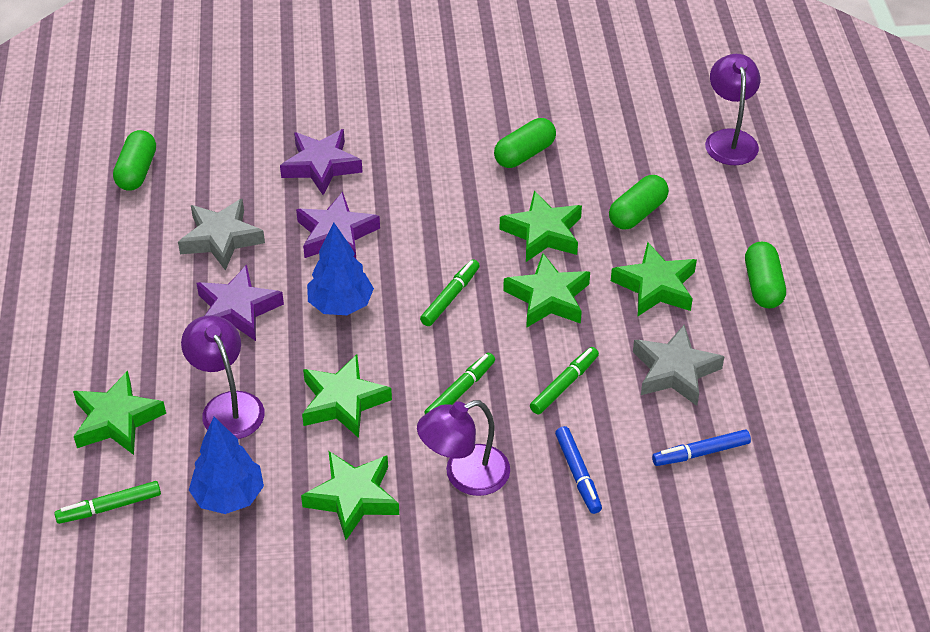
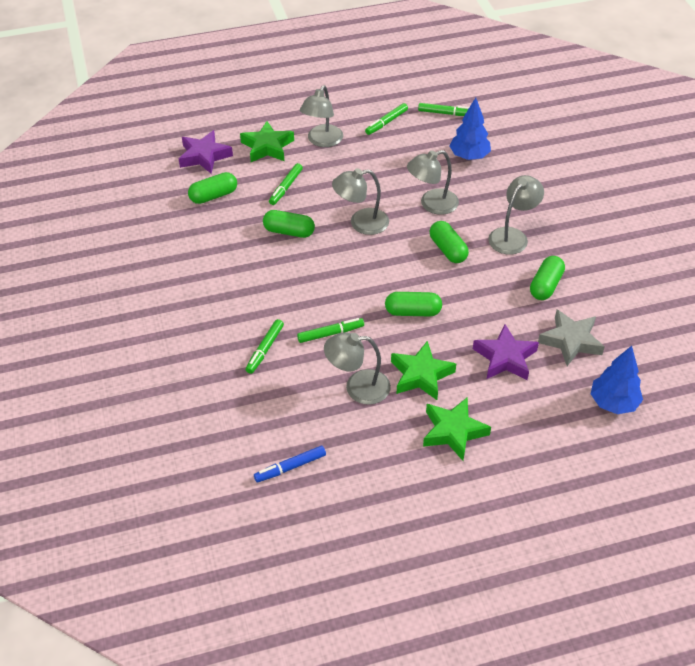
blue marker: [555,426,602,514] [652,429,751,466] = 2 -> [254,446,326,482] = 1
green capsule: [113,130,156,191] [494,118,556,168] [609,175,669,230] [745,242,786,308] = 4 -> [188,172,237,204] [263,210,315,238] [385,292,442,316] [430,221,469,263] [530,256,565,300] = 5
green marker: [54,481,161,524] [420,259,480,326] [424,353,495,414] [530,347,599,414] = 4 -> [246,319,284,374] [269,163,303,205] [297,318,364,343] [365,103,408,135] [418,103,469,116] = 5
green star: [73,371,166,455] [301,451,399,540] [302,354,392,438] [500,191,582,262] [503,253,590,328] [611,242,697,316] = 6 -> [240,121,294,162] [391,341,456,400] [423,397,491,461] = 3
grey lamp: none = 0 -> [300,85,343,147] [324,332,391,405] [332,168,389,235] [407,150,459,215] [488,175,544,255] = 5
grey star: [178,199,265,271] [633,325,724,406] = 2 -> [538,309,605,366] = 1
purple lamp: [181,315,265,439] [417,400,510,496] [705,54,760,165] = 3 -> none = 0
purple star: [196,265,284,341] [280,129,363,195] [296,192,380,259] = 3 -> [179,130,233,174] [473,324,539,380] = 2

